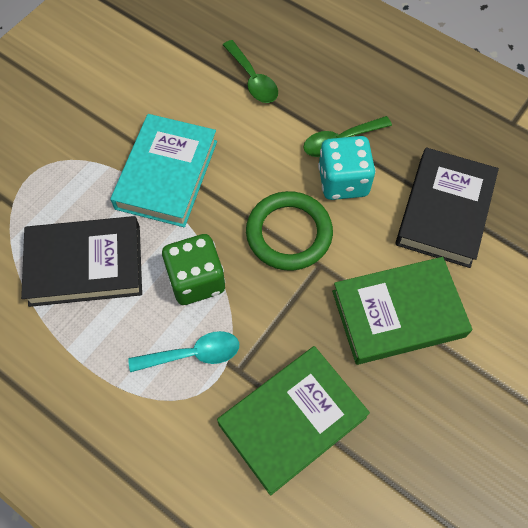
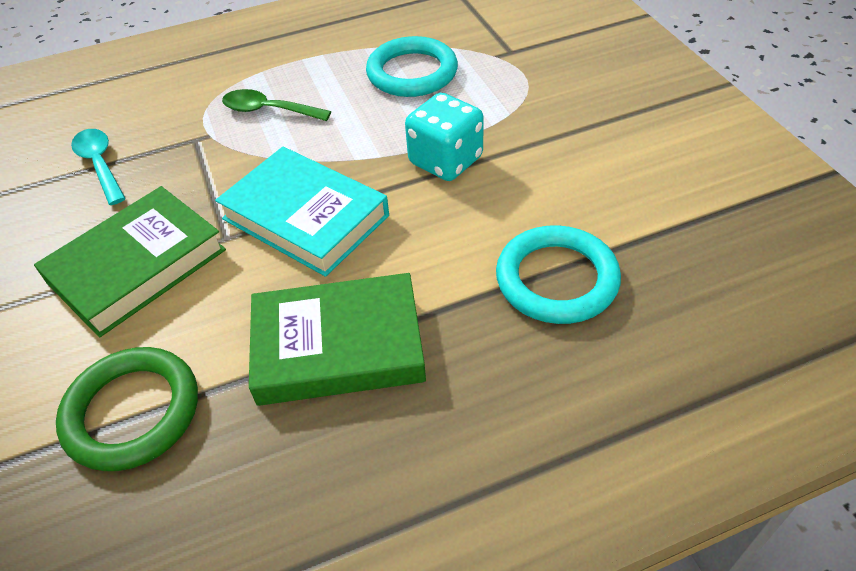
black book: [21,216,142,307] [395,148,499,268] = 2 -> none = 0
green dice: [162,234,225,305] = 1 -> none = 0
green spoon: [223,40,278,103] [303,116,392,157] = 2 -> [222,89,331,121] = 1
turquoise ring: none = 0 -> [366,36,458,97] [496,225,621,324] = 2

